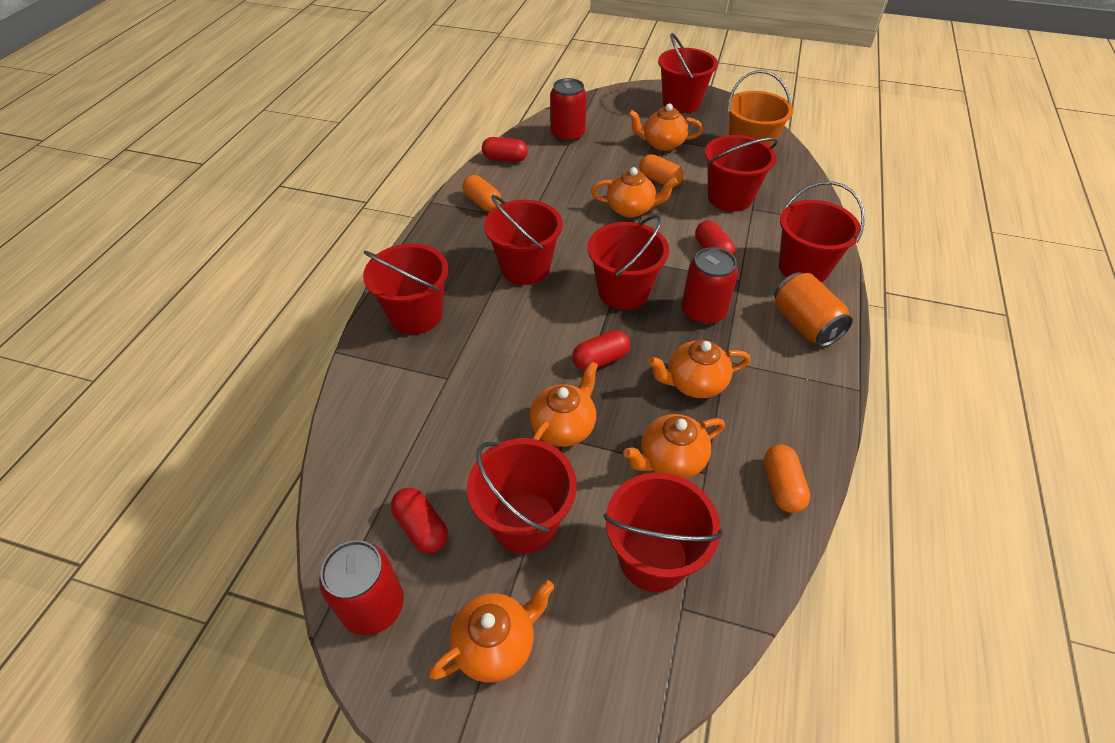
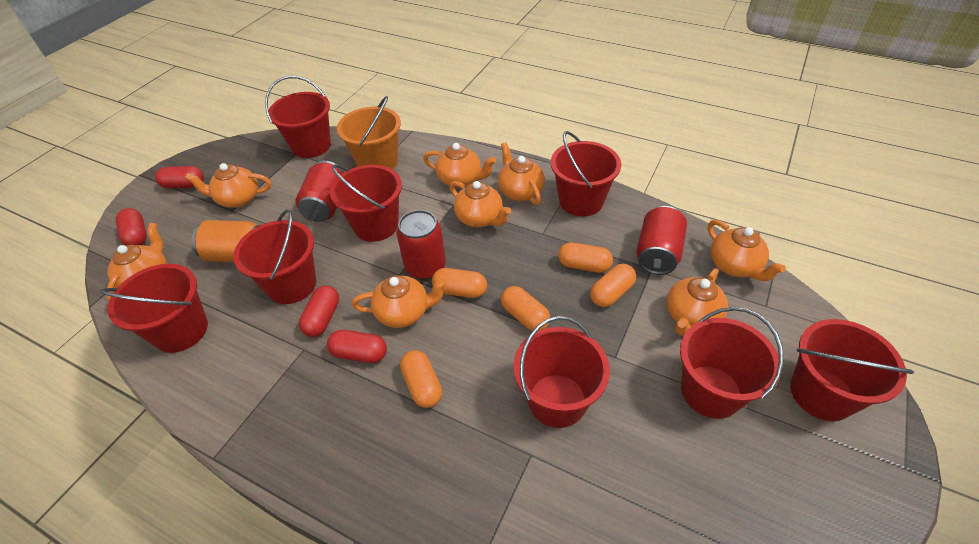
orange capsule: [463,175,502,211] [639,154,684,187] [764,445,810,513] = 3 -> [400,350,442,408] [432,268,487,298] [501,286,550,331] [558,242,613,273] [590,264,636,307] = 5
orange teapot: [428,580,555,683] [530,361,598,447] [591,167,678,218] [623,414,725,479] [628,103,703,151] [648,340,750,398] = 6 -> [106,223,167,301] [185,163,271,208] [352,276,447,328] [423,143,496,188] [450,181,511,227] [498,142,545,205] [667,269,728,336] [708,220,786,281] = 8

